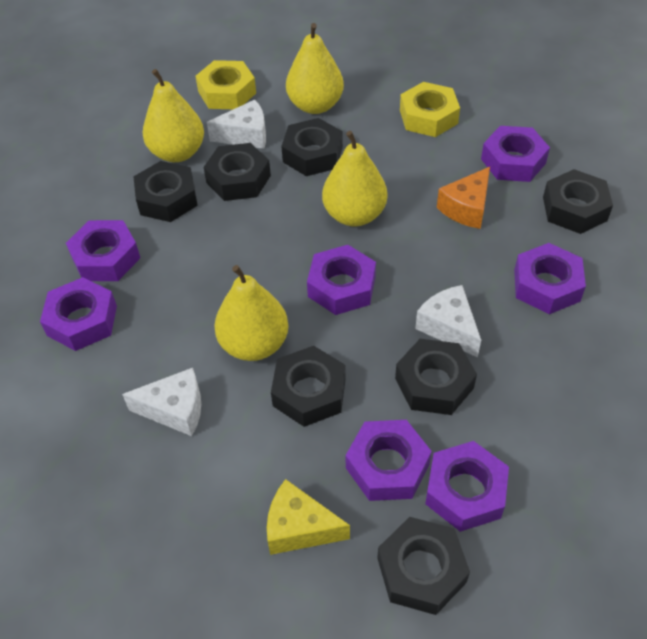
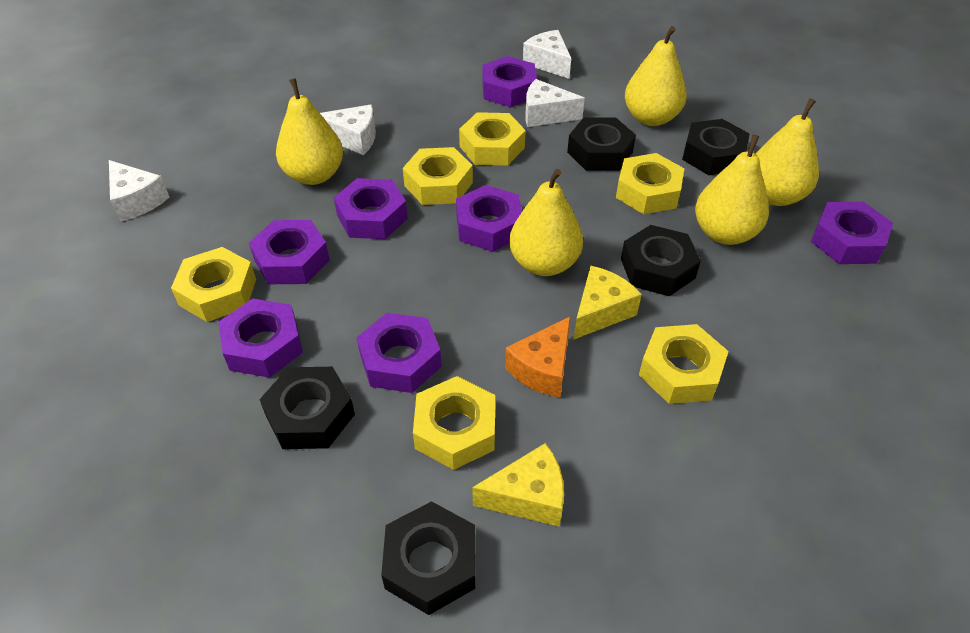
black nut: [133,161,198,222] [204,143,271,201] [271,346,346,427] [281,118,343,176] [377,517,470,615] [395,339,477,415] [543,169,613,234] = 7 -> [259,367,355,449] [381,501,475,615] [567,118,636,171] [621,225,701,296] [682,119,750,175] = 5
white cheese: [122,368,201,436] [207,100,266,149] [415,285,481,358] = 3 -> [109,160,169,222] [320,104,376,155] [523,30,571,79] [525,79,585,127] = 4
yellow cheese: [267,479,350,555] = 1 -> [472,443,564,527] [574,266,642,339] = 2
yellow nut: [195,60,256,109] [400,82,460,137] = 2 -> [171,247,256,322] [403,147,473,205] [413,376,495,470] [459,112,526,166] [616,153,685,214] [639,324,729,404] = 6
yellow pear: [143,69,204,162] [214,265,288,361] [286,23,344,114] [322,131,387,227] = 4 -> [276,78,343,185] [509,169,583,276] [625,26,687,126] [695,135,769,245] [756,98,819,206] = 5

